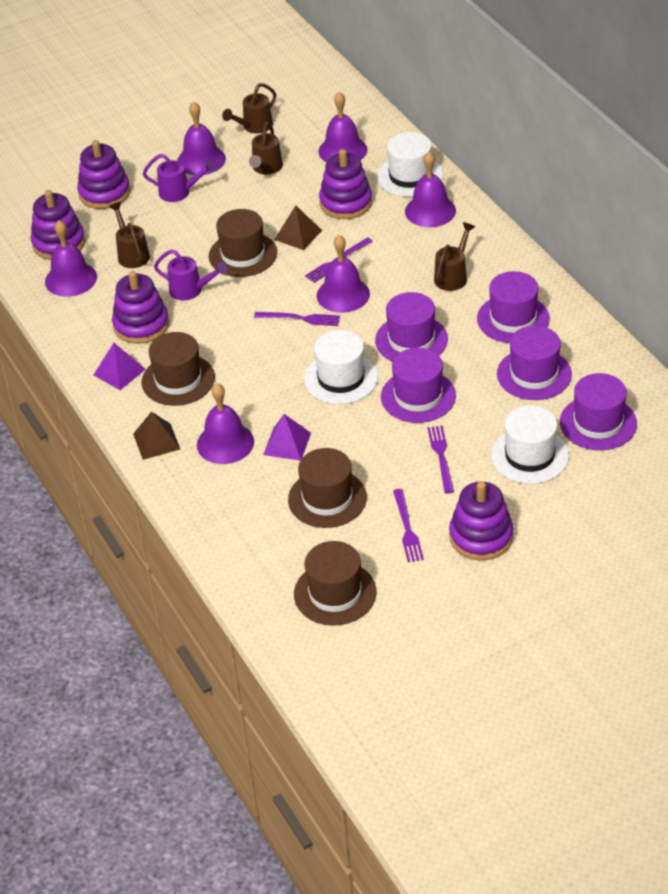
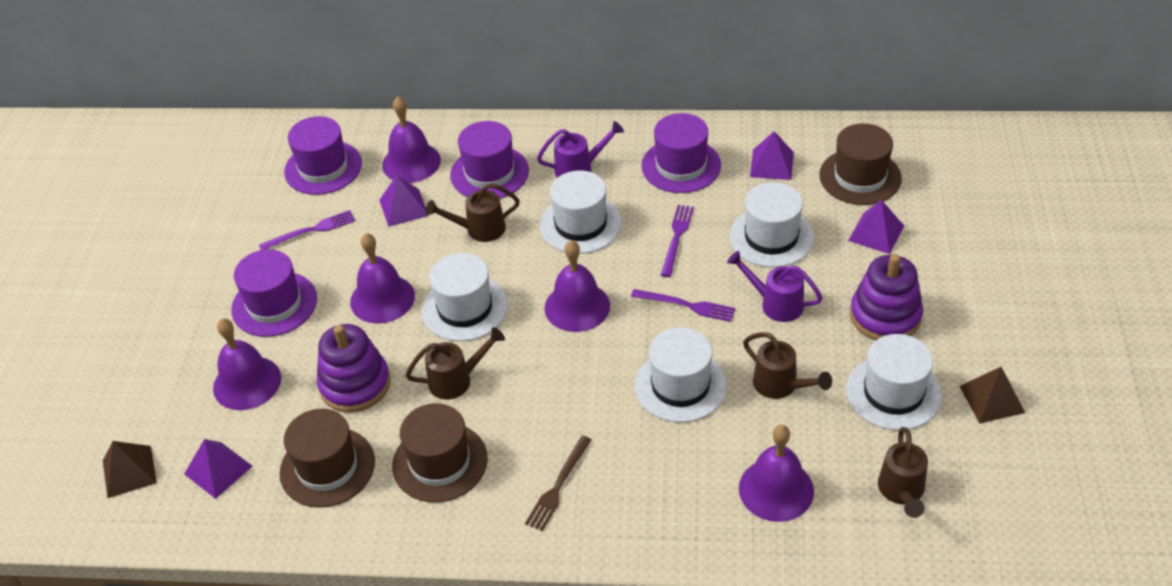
brown fork: none = 0 -> [525,435,592,531] = 1
brown hat: [141,332,215,406] [209,209,277,277] [288,448,367,528] [294,541,377,626] = 4 -> [279,409,375,508] [392,403,488,503] [819,123,902,205] = 3
purple bell: [45,220,97,297] [177,102,226,175] [197,383,254,464] [317,235,370,313] [319,92,367,162] [405,151,456,227] = 6 -> [213,319,281,410] [350,233,415,324] [382,97,441,183] [544,240,610,332] [739,425,814,522] = 5
purple fork: [254,312,340,326] [305,237,373,283] [393,489,424,562] [427,425,454,494] = 4 -> [259,210,355,250] [631,289,735,322] [661,205,694,277] = 3
purple hat: [375,292,448,361] [381,348,456,423] [477,271,550,343] [497,326,572,400] [560,373,637,450] = 5 -> [231,249,317,337] [284,116,362,195] [450,121,529,199] [641,113,721,193] = 4
purple pyramid: [94,343,146,390] [263,414,311,461] = 2 -> [184,439,252,499] [379,175,429,227] [750,131,794,180] [848,200,904,254] = 4
purple stacking toy: [30,190,85,260] [77,140,130,209] [112,271,169,344] [319,149,372,219] [449,481,514,560] = 5 -> [317,324,390,412] [850,254,923,340] = 2
white hat: [304,330,378,404] [377,132,443,197] [491,405,569,484] = 3 -> [422,253,508,341] [540,170,622,254] [634,328,727,422] [729,182,814,267] [846,334,942,430] = 5

